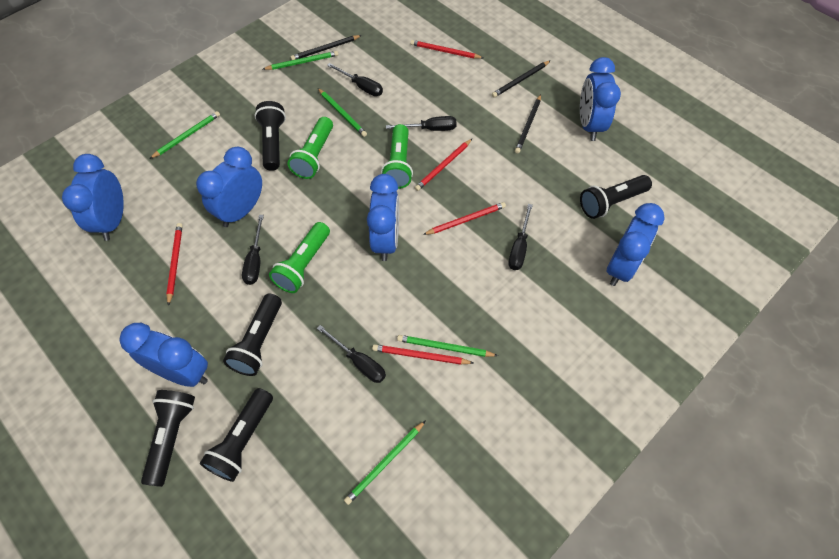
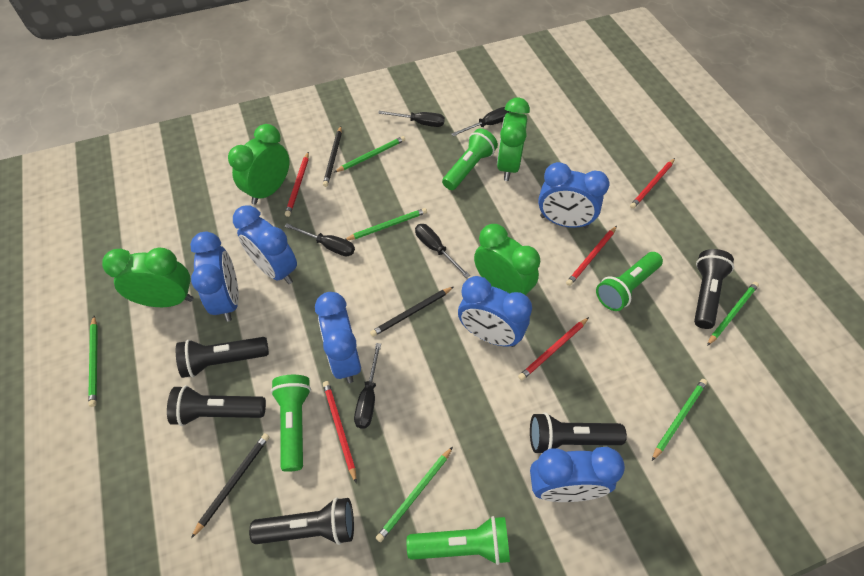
green clock: none = 0 -> [102,247,193,307] [228,124,289,205] [474,224,540,295] [497,98,530,181] = 4
green flashlight: [269,222,330,293] [287,117,333,179] [381,124,413,189] = 3 -> [271,375,311,472] [407,516,510,565] [442,128,498,190] [596,252,663,311] = 4
green pencil: [149,111,220,159] [263,51,338,70] [318,88,367,137] [344,420,426,505] [397,335,498,357] = 5 -> [88,316,98,407] [335,136,405,172] [345,208,427,240] [376,447,453,542] [652,379,708,461] [707,282,759,346] = 6

